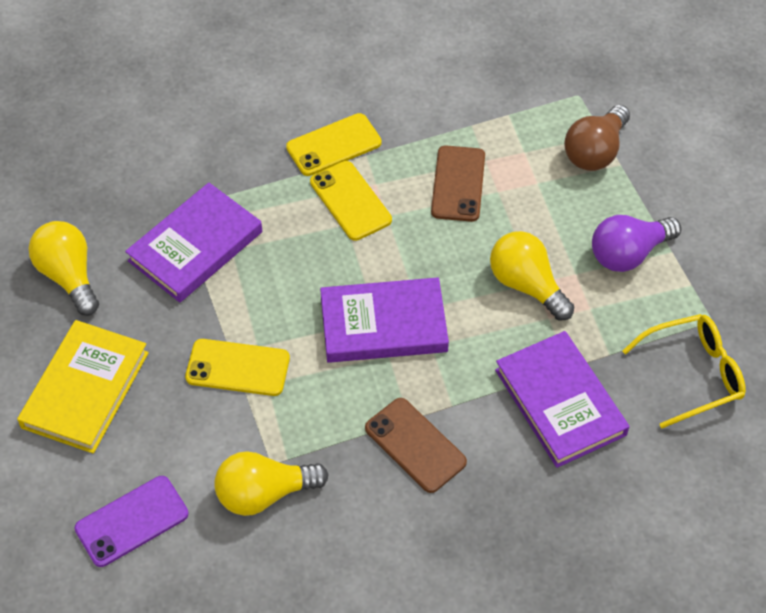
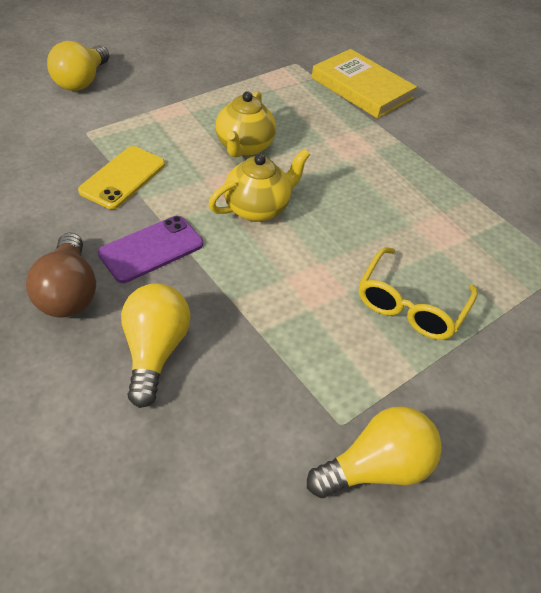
brown phone: [365,398,467,493] [431,145,485,222] = 2 -> none = 0
purple book: [125,183,262,303] [320,277,449,363] [495,331,629,468] = 3 -> none = 0
purple light bulb: [592,215,681,272] = 1 -> none = 0
yellow phone: [185,339,290,396] [286,113,382,176] [310,161,392,241] = 3 -> [78,146,165,209] = 1
yellow teapot: none = 0 -> [208,149,310,222] [215,91,276,157] = 2

